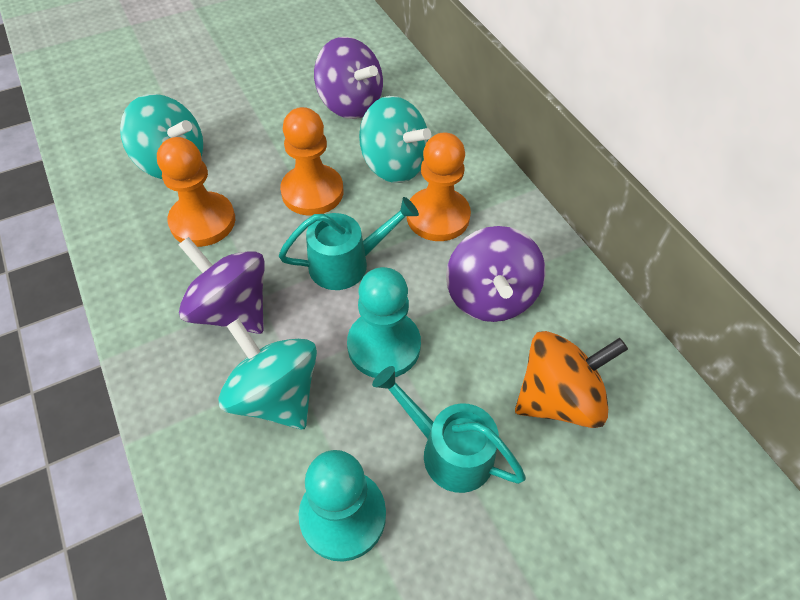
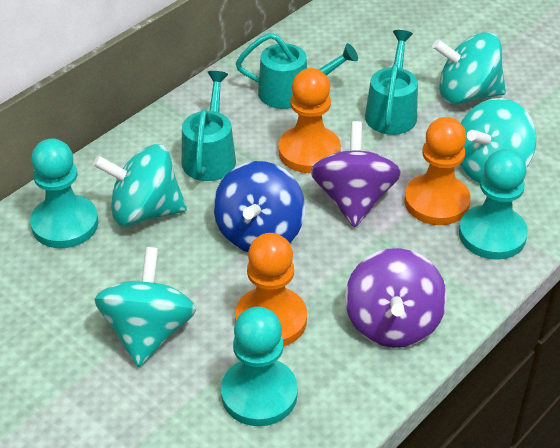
blue spinning top: none = 0 -> [214,161,305,252] = 1
orange spinning top: [515,331,628,428] = 1 -> none = 0
purple spinning top: [179,237,265,334] [314,37,383,119] [446,226,546,322] = 3 -> [310,121,401,227] [345,248,447,348] = 2
turquoise pawn: [299,450,386,562] [347,267,421,378] = 2 -> [30,139,98,248] [221,307,298,426] [459,149,528,260] = 3
turquoise spinning top: [120,94,203,179] [218,319,317,429] [359,96,431,183] = 3 -> [93,144,187,226] [94,247,196,367] [433,32,506,104] [460,98,536,183] = 4
turquoise watering can: [279,197,419,290] [372,366,526,493] = 2 -> [182,71,236,181] [236,33,358,109] [365,30,418,135] = 3

